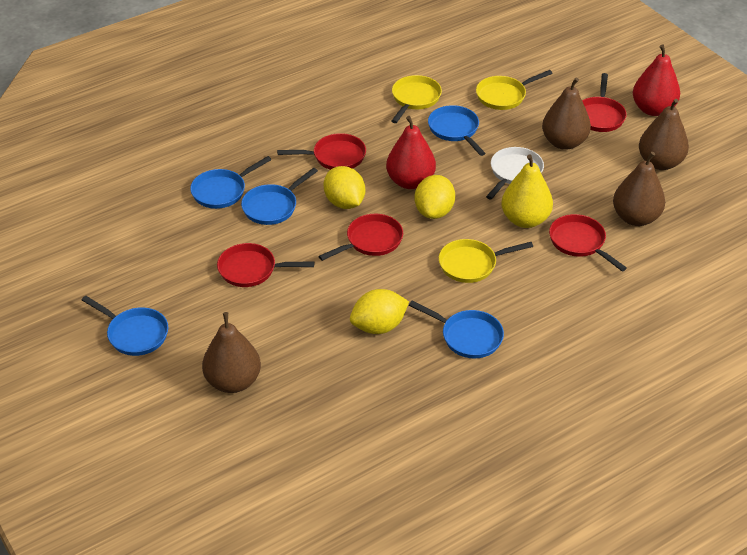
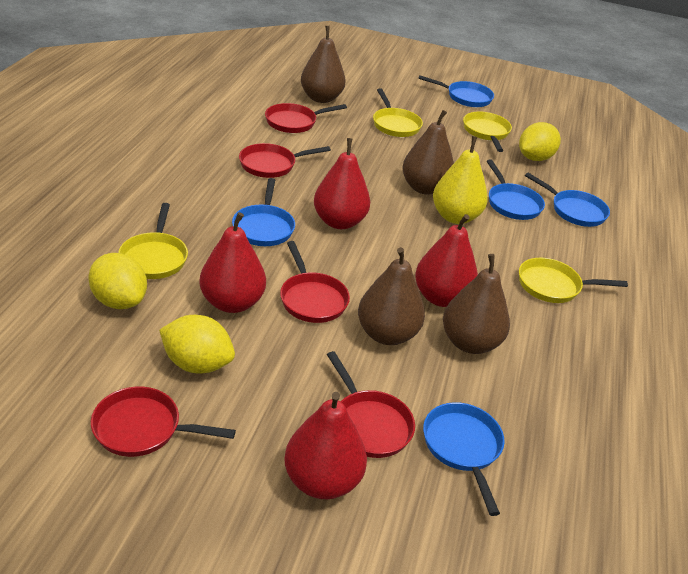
red pear: [386,116,436,189] [633,44,680,116] = 2 -> [199,212,266,313] [284,392,367,499] [314,138,370,229] [415,214,478,307] = 4
white pan: [486,147,544,200] = 1 -> none = 0
yellow pan: [391,75,442,123] [439,239,533,283] [476,70,553,110] = 3 -> [118,203,188,279] [373,88,423,137] [463,112,512,152] [519,258,628,303] = 4

